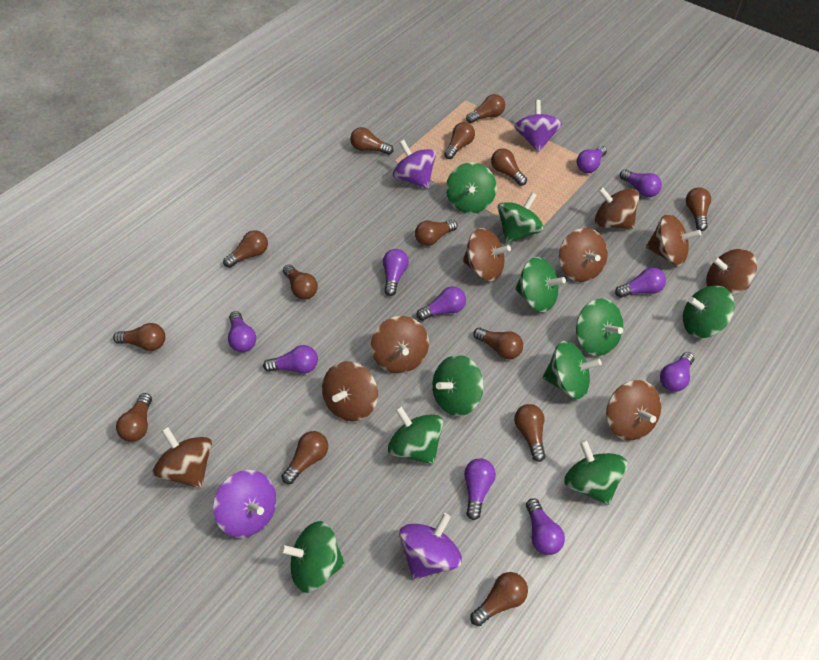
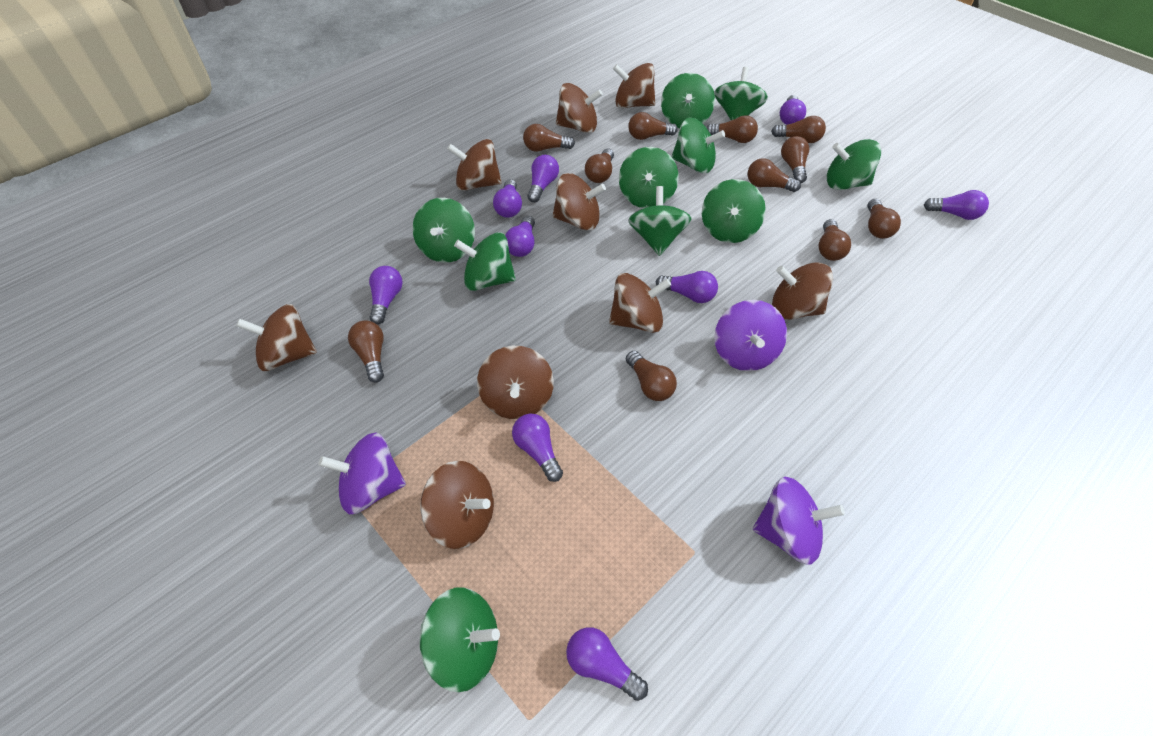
brown light bulb: [113,323,165,351] [116,393,152,442] [223,230,268,268] [282,431,328,484] [283,265,318,300] [350,127,393,155] [415,220,457,246] [444,122,475,159] [466,94,505,123] [470,572,528,626] [473,328,523,359] [491,148,527,186] [514,404,546,462] [686,187,711,231] = 14 -> [348,320,384,383] [523,124,575,152] [585,148,614,183] [626,351,677,401] [628,112,678,140] [706,115,758,143] [748,158,801,192] [771,116,826,143] [781,136,809,183] [818,219,851,261] [867,199,901,239] = 11
purple light bulb: [228,311,256,352] [263,345,318,373] [383,249,409,296] [417,286,466,321] [464,458,496,520] [526,498,565,555] [577,146,607,173] [615,267,666,298] [620,169,662,197] [660,352,694,392] = 10 -> [369,266,403,324] [493,179,522,218] [505,216,535,257] [512,413,563,482] [527,155,559,202] [566,627,648,701] [656,271,718,303] [780,95,806,125] [924,190,989,220] = 9
purple spinning top: [213,470,276,538] [393,140,436,189] [399,513,462,580] [514,100,562,152] = 4 -> [318,432,406,514] [714,300,787,371] [753,477,845,565] = 3

